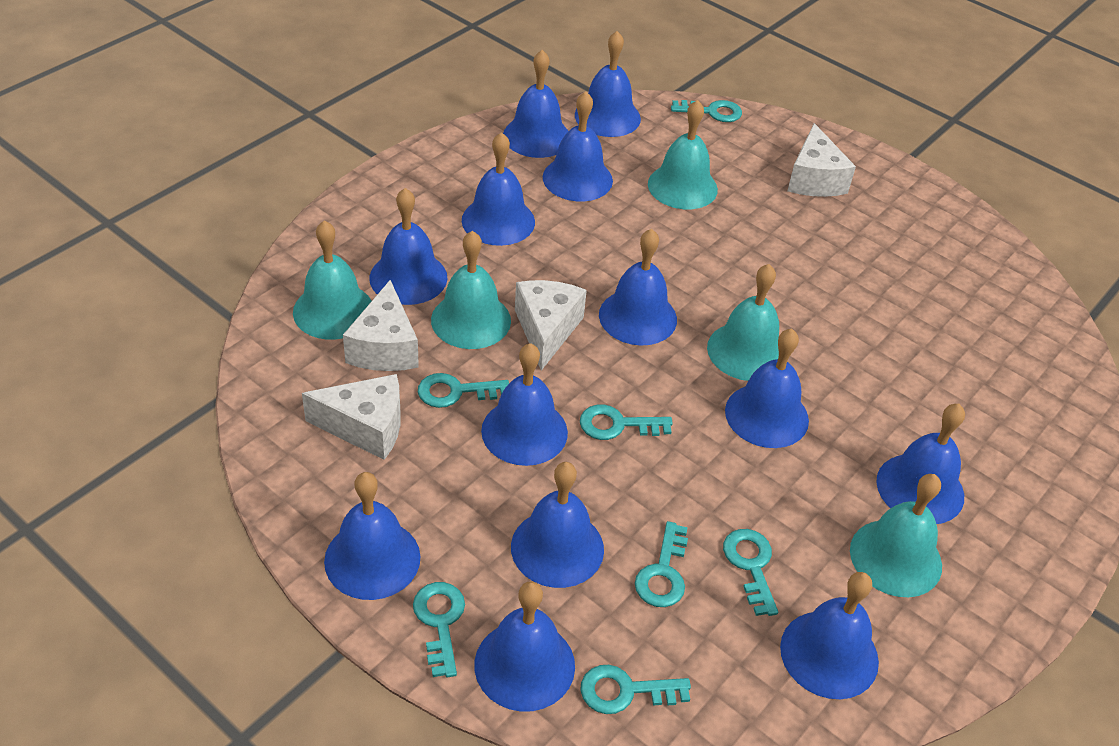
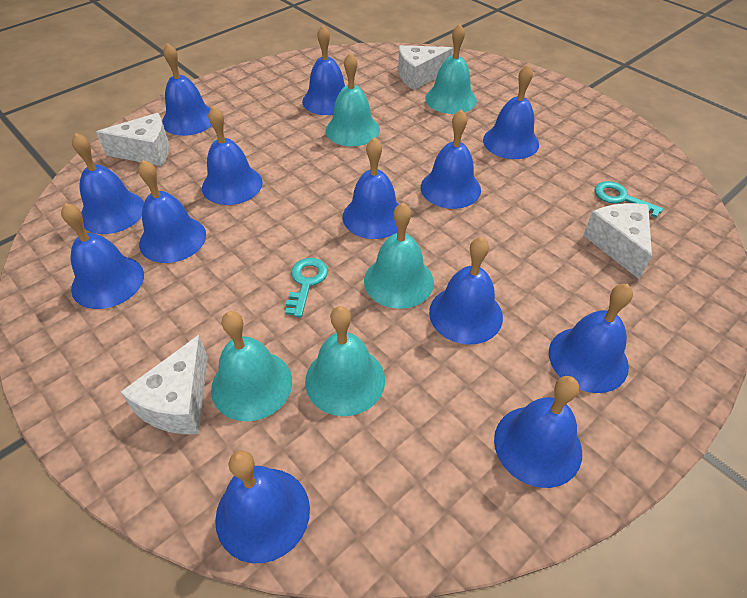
turquoise key: [413,582,465,677] [418,373,509,408] [580,404,673,440] [580,665,691,714] [635,521,688,607] [671,100,742,122] [723,529,778,616] = 7 -> [285,258,328,317] [595,181,663,218] = 2

